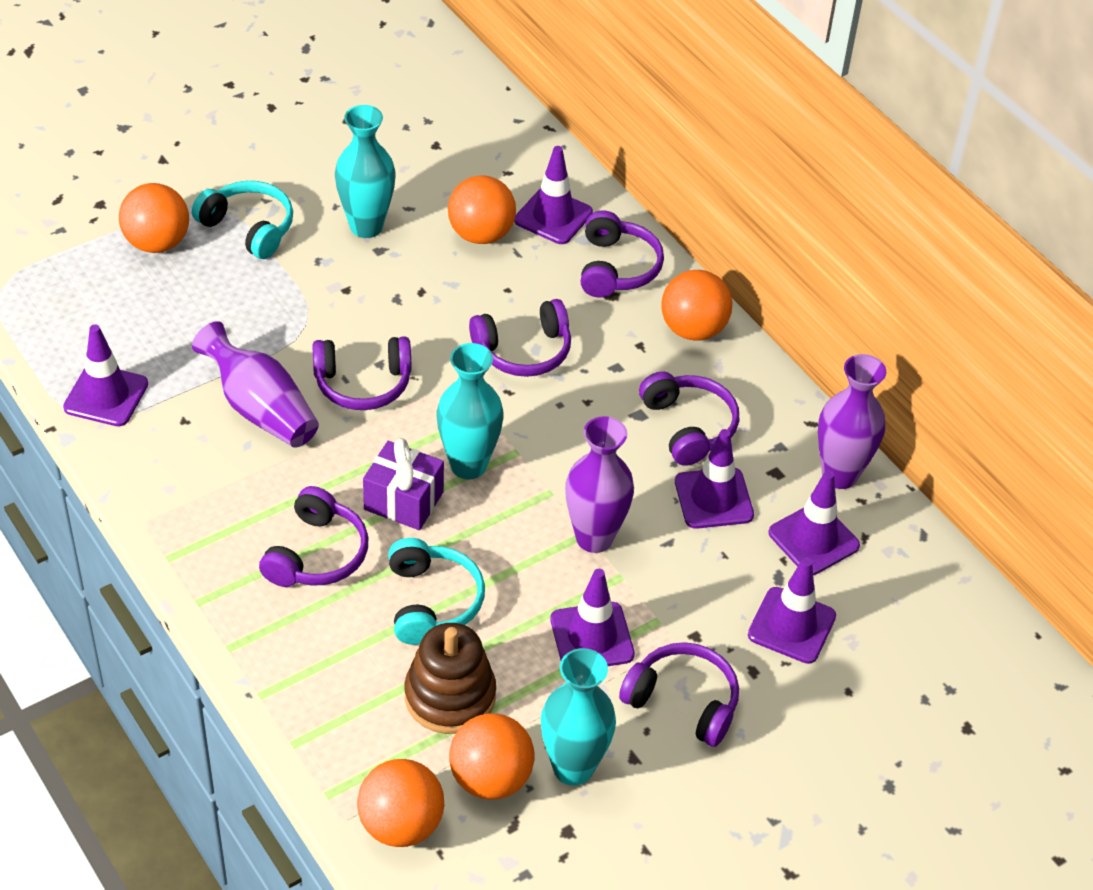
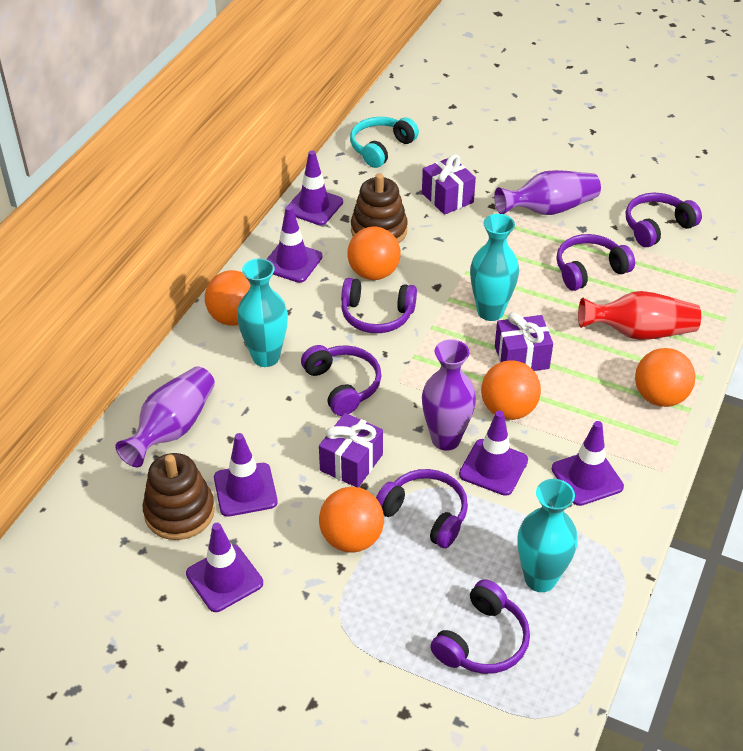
brown stacking toy: [405,623,496,734] = 1 -> [143,453,215,540] [351,173,408,243] = 2
purple gift: [363,438,444,530] = 1 -> [319,413,383,488] [422,154,476,215] [495,312,553,371] = 3
red vase: none = 0 -> [578,291,701,340] = 1
turquoise headphones: [192,181,293,259] [388,538,485,645] = 2 -> [350,117,419,168] = 1

